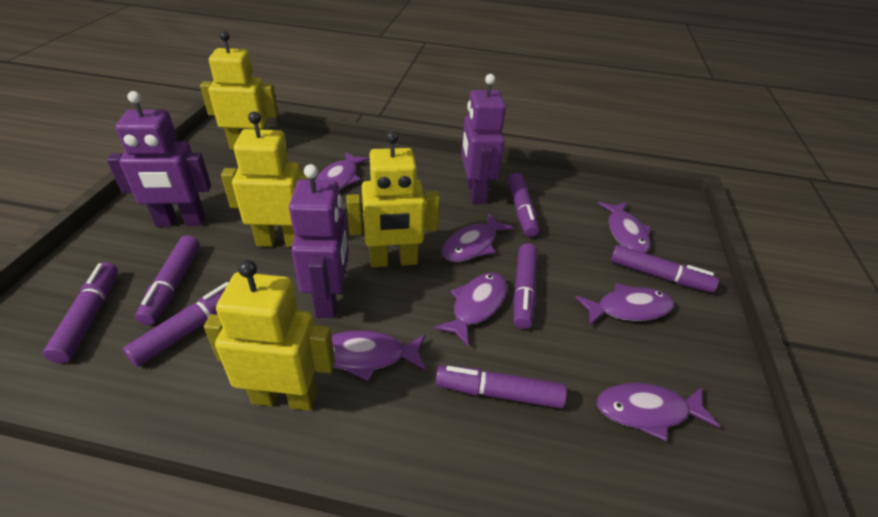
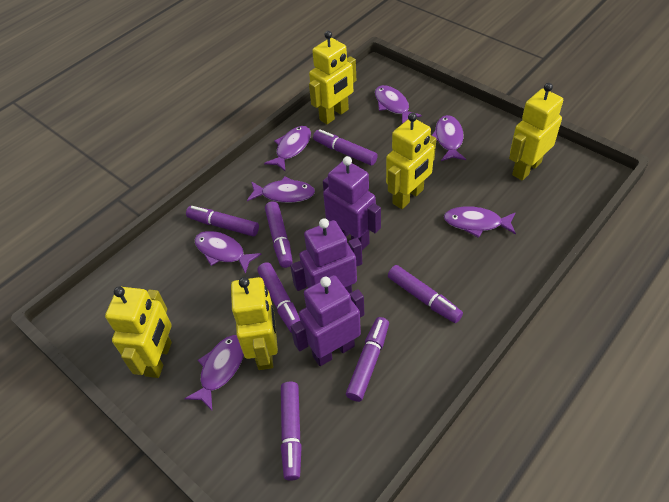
yellow robot: [200,31,278,150] [204,260,335,411] [221,111,315,247] [346,131,440,267] = 4 -> [105,287,172,378] [231,277,278,370] [309,31,356,124] [386,113,436,209] [509,83,563,181] = 5

